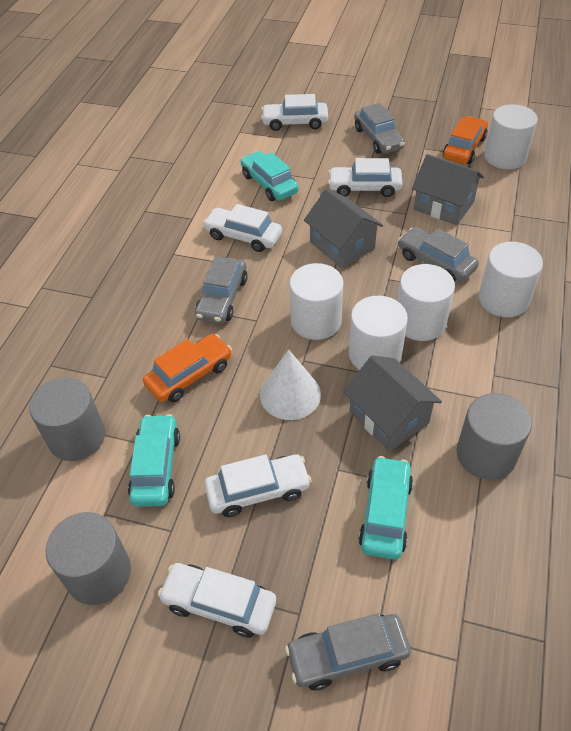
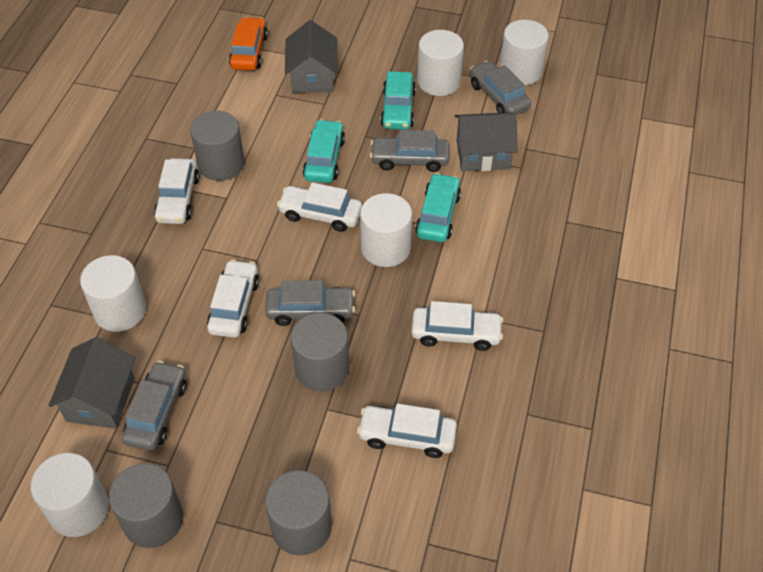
grey cylinder: [29,377,105,461] [45,512,131,605] [457,393,532,480] = 3 -> [109,463,183,548] [190,111,245,181] [265,471,332,555] [291,313,349,392] = 4
orange car: [143,334,232,402] [443,116,488,164] = 2 -> [229,17,268,71] = 1
white cone: [260,349,321,420] = 1 -> none = 0

